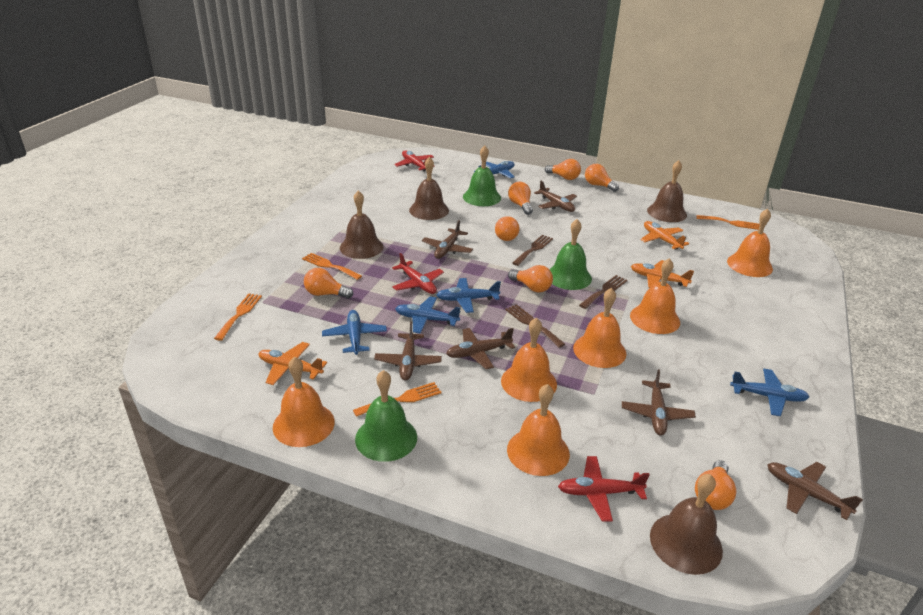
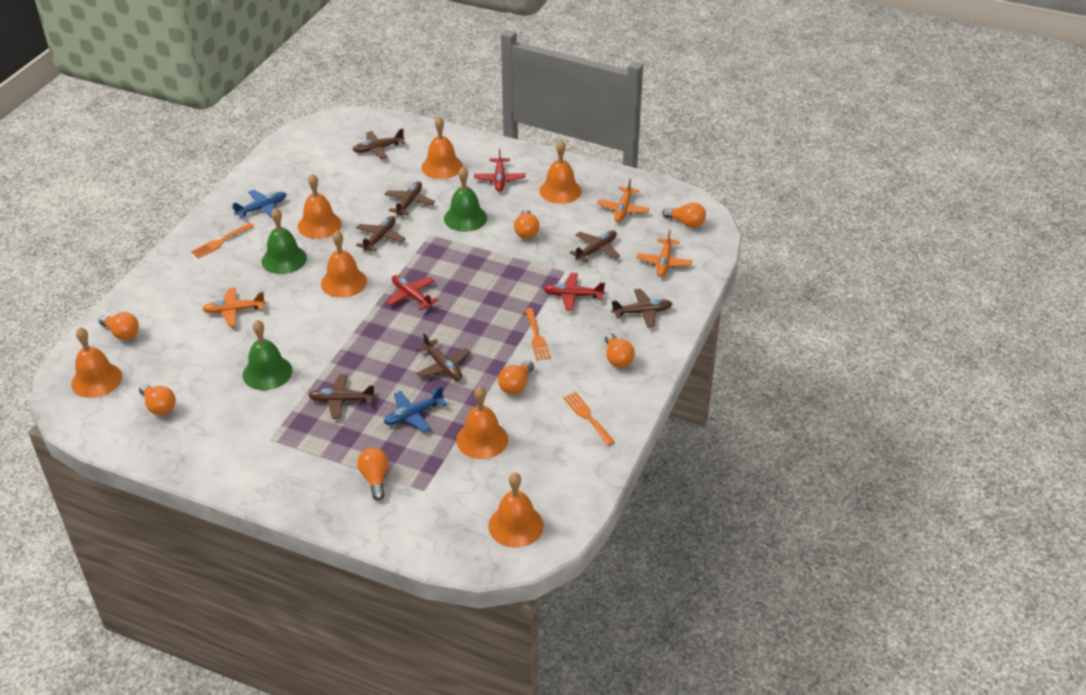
blue plane: [322,310,387,355] [395,296,460,334] [436,278,501,313] [474,161,515,179] [730,369,809,416] = 5 -> [232,190,287,218] [384,386,447,432] = 2
brown bell: [340,190,384,259] [409,157,449,220] [647,160,687,222] [650,474,723,575] = 4 -> none = 0
brown fork: [505,304,565,348] [512,235,553,266] [579,275,628,309] = 3 -> none = 0
brown plane: [374,322,442,381] [422,220,473,259] [446,328,515,369] [534,181,577,212] [622,369,696,436] [767,462,863,520] = 6 -> [308,374,375,419] [353,128,405,159] [356,216,406,252] [385,181,435,216] [416,333,470,380] [570,230,620,263] [611,289,673,328] = 7
orange bell: [273,357,335,447] [501,317,557,402] [507,384,570,476] [573,288,626,368] [630,258,680,334] [727,209,773,277] = 6 -> [71,327,122,398] [298,174,342,239] [321,231,367,298] [422,117,463,179] [456,387,508,459] [488,473,544,548] [539,140,582,204] = 7
orange fork: [214,294,262,341] [302,253,362,280] [353,382,441,417] [696,215,760,230] = 4 -> [191,223,254,258] [525,308,550,360] [563,392,615,446] = 3

